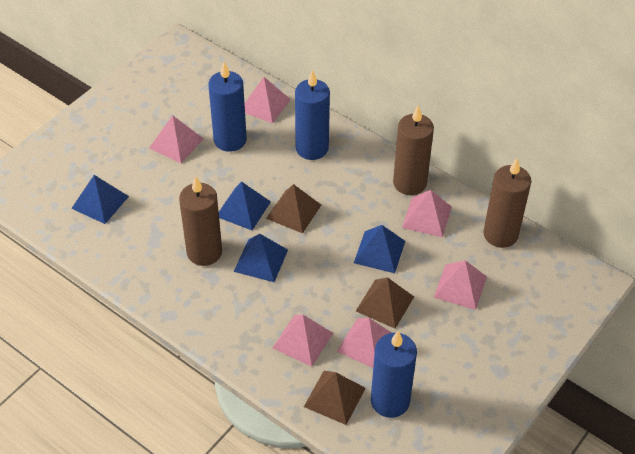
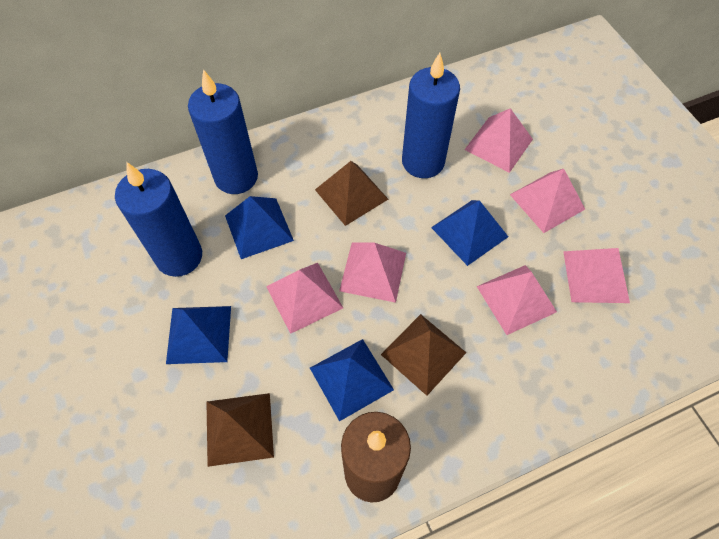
brown candle: [179,176,222,266] [393,105,434,195] [483,158,531,248] = 3 -> [341,412,411,503] = 1

